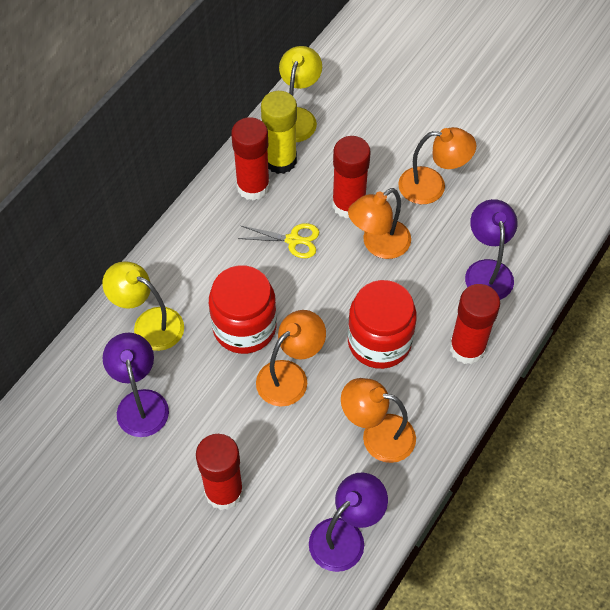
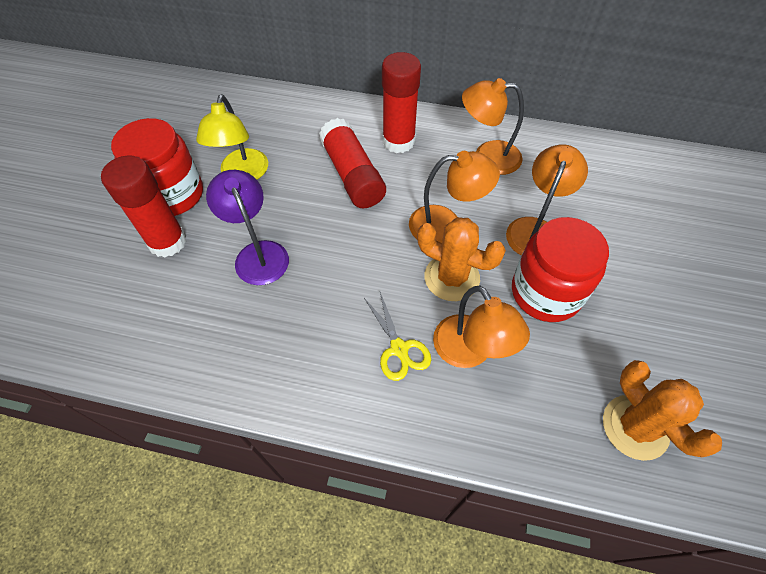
orange cactus: none = 0 -> [417,217,506,301] [603,360,722,461] = 2
purple lamp: [103,333,169,437] [309,473,388,572] [465,199,518,300] = 3 -> [206,170,289,285] = 1
red glue stick: [196,434,243,510] [231,117,270,201] [332,136,371,218] [449,284,500,364] = 4 -> [101,155,187,258] [319,118,386,208] [382,52,421,153] = 3
yellow glue stick: [261,91,297,174] = 1 -> none = 0
yellow lamp: [102,261,184,351] [279,46,322,142] = 2 -> [196,94,268,180] = 1

